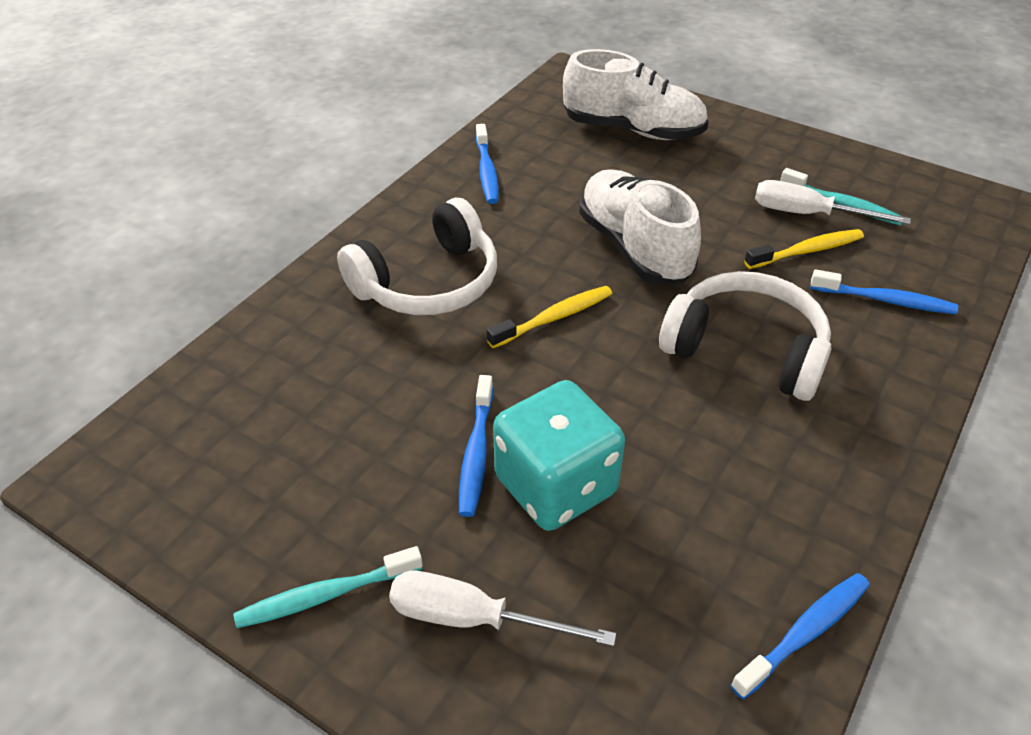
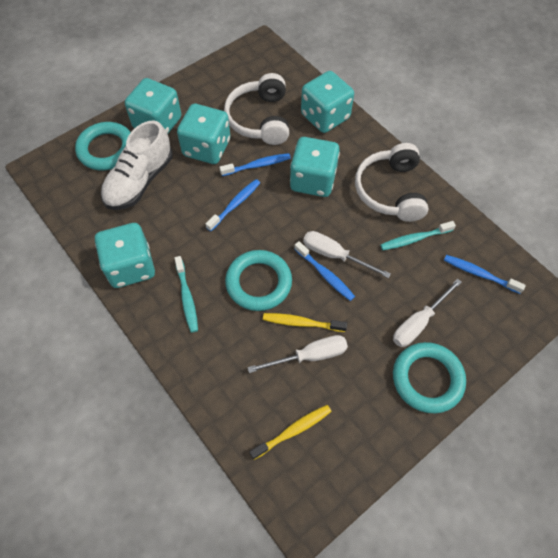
turquoise dice: [493,380,625,531] = 1 -> [95,223,155,288] [125,78,181,134] [177,104,230,164] [290,137,340,197] [301,71,354,133] = 5
turquoise ring: none = 0 -> [75,122,131,170] [225,250,292,311] [393,342,466,413] = 3
white screwdriver: [389,571,616,646] [755,180,911,225] = 2 -> [248,335,348,373] [303,231,391,278] [393,279,462,347] = 3
white shoe: [563,49,708,140] [579,169,701,284] = 2 -> [101,120,173,210] = 1

